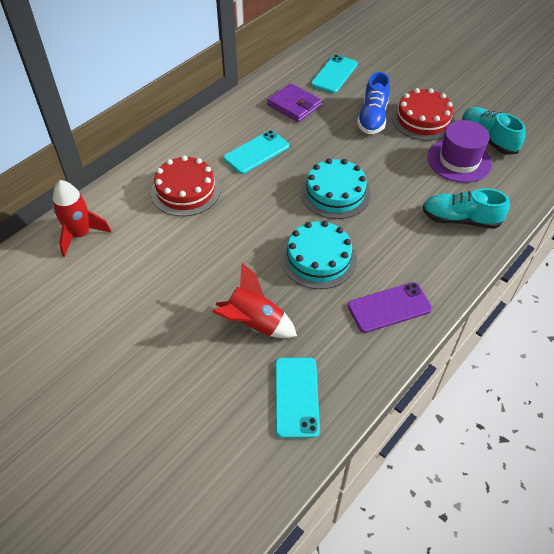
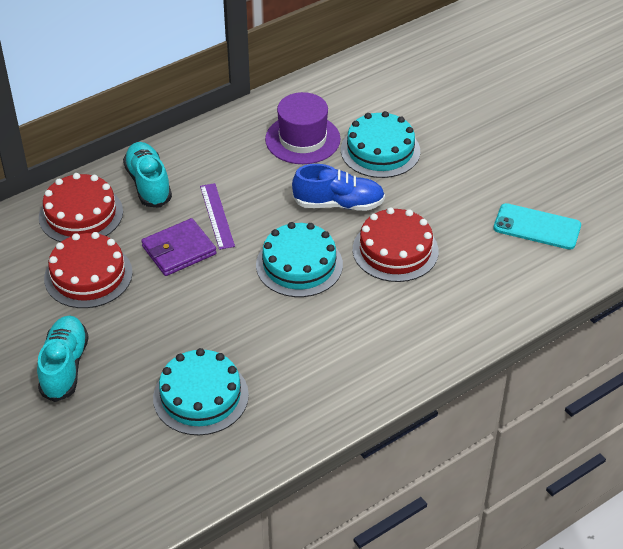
purple phone: [348,282,432,333] = 1 -> none = 0
purple ruler: none = 0 -> [200,183,235,250] = 1
red cake: [151,156,221,216] [392,88,455,141] = 2 -> [39,173,123,242] [44,232,133,308] [353,207,439,282] = 3
red rocket: [53,180,111,257] [213,263,297,338] = 2 -> none = 0
turquoise cake: [281,221,357,289] [301,158,371,219] = 2 -> [153,348,249,435] [256,222,343,297] [341,111,420,178] = 3
turquoise phone: [223,130,289,174] [275,358,320,438] [311,55,358,93] = 3 -> [494,203,581,250] = 1

